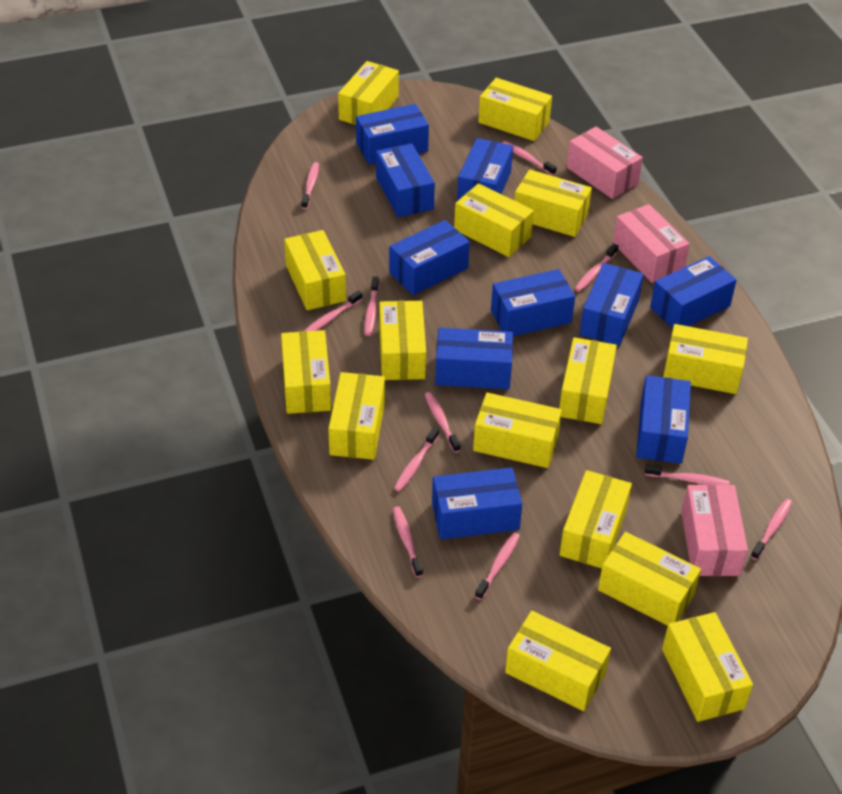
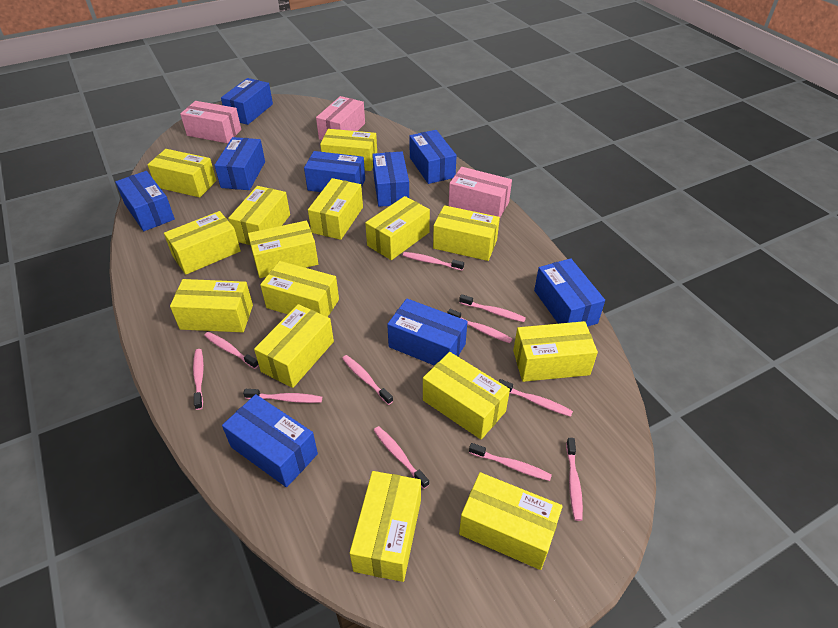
blue box: [356,104,429,164] [376,143,435,217] [389,220,470,295] [432,467,522,539] [435,328,513,389] [457,138,513,201] [491,269,575,336] [580,263,644,346] [636,375,691,464] [650,256,737,329] = 10 -> [115,171,175,231] [214,137,265,190] [221,78,273,125] [222,394,318,487] [304,151,365,192] [372,152,409,207] [387,298,467,366] [409,130,457,184] [534,258,605,327] = 9

